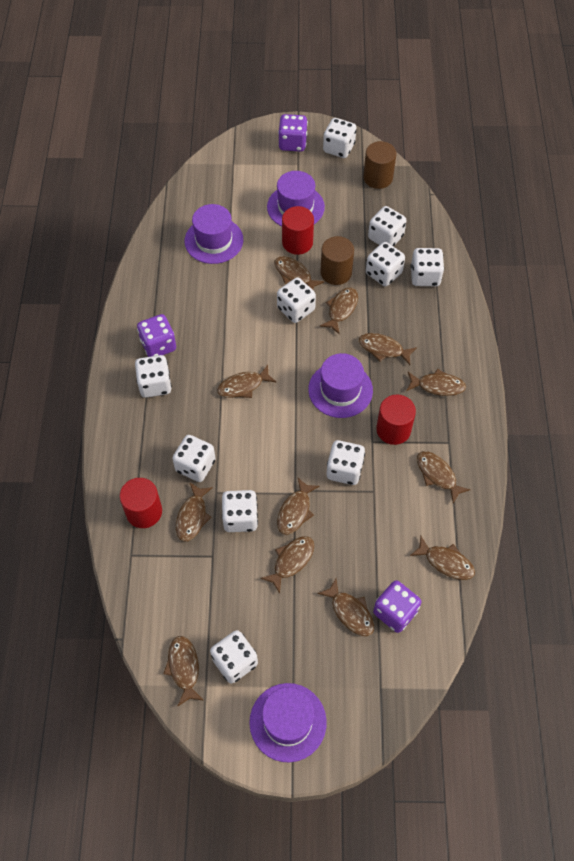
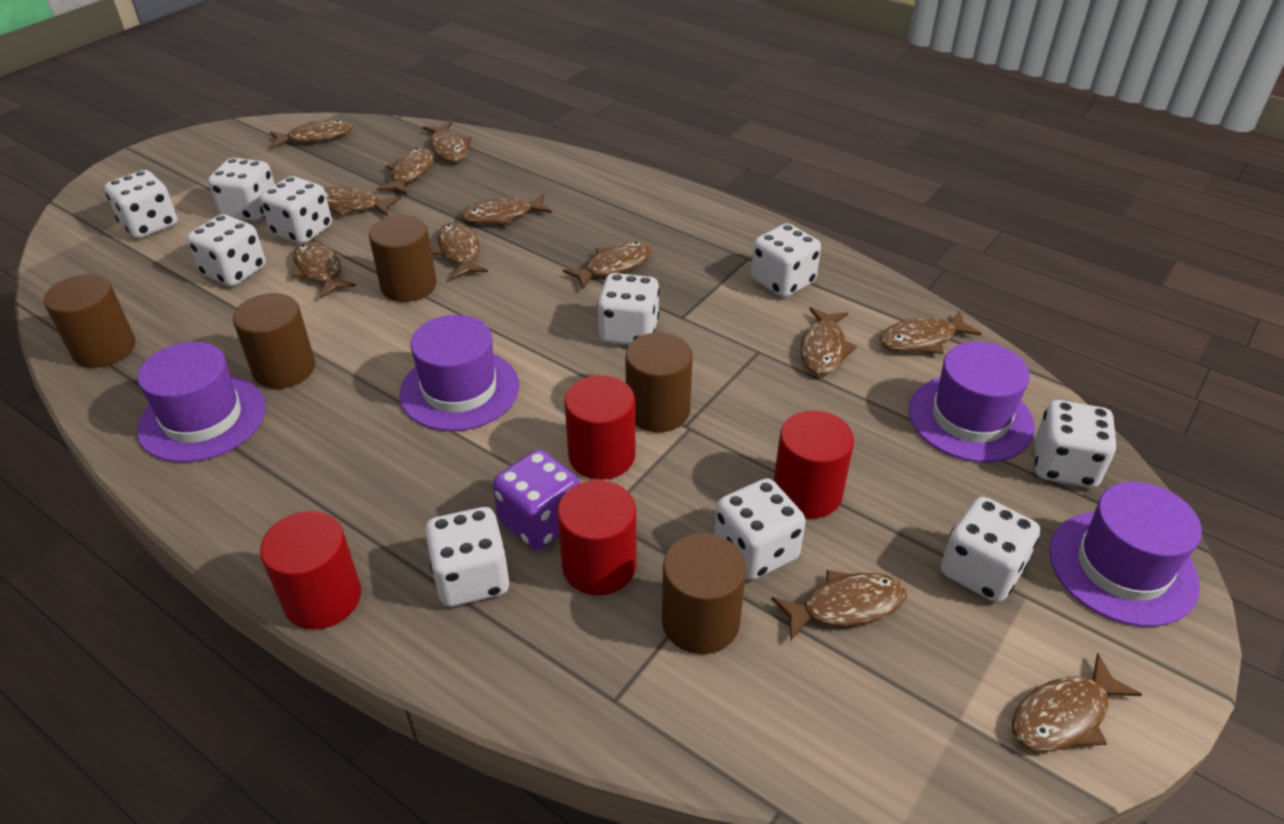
brown cylinder: [320,236,354,285] [363,141,396,189] = 2 -> [44,274,136,368] [233,293,315,389] [369,215,437,302] [625,333,693,432] [662,533,746,654] = 5
purple dice: [137,314,176,357] [278,114,308,152] [373,580,422,633] = 3 -> [493,450,580,550] = 1
red cylinder: [119,478,162,528] [282,206,314,255] [376,394,416,445] = 3 -> [260,511,361,630] [557,480,636,595] [564,375,635,480] [774,410,854,519] = 4

